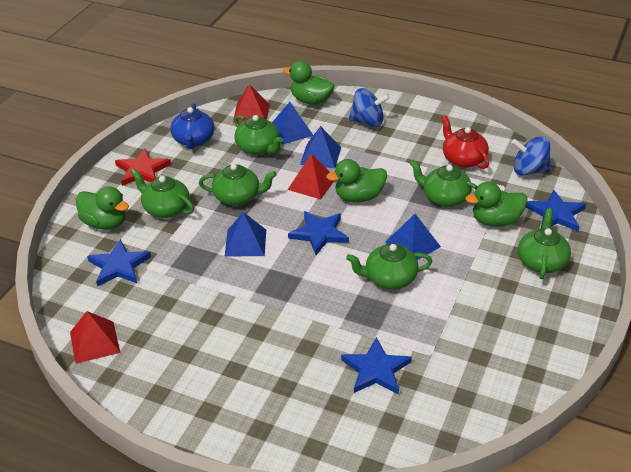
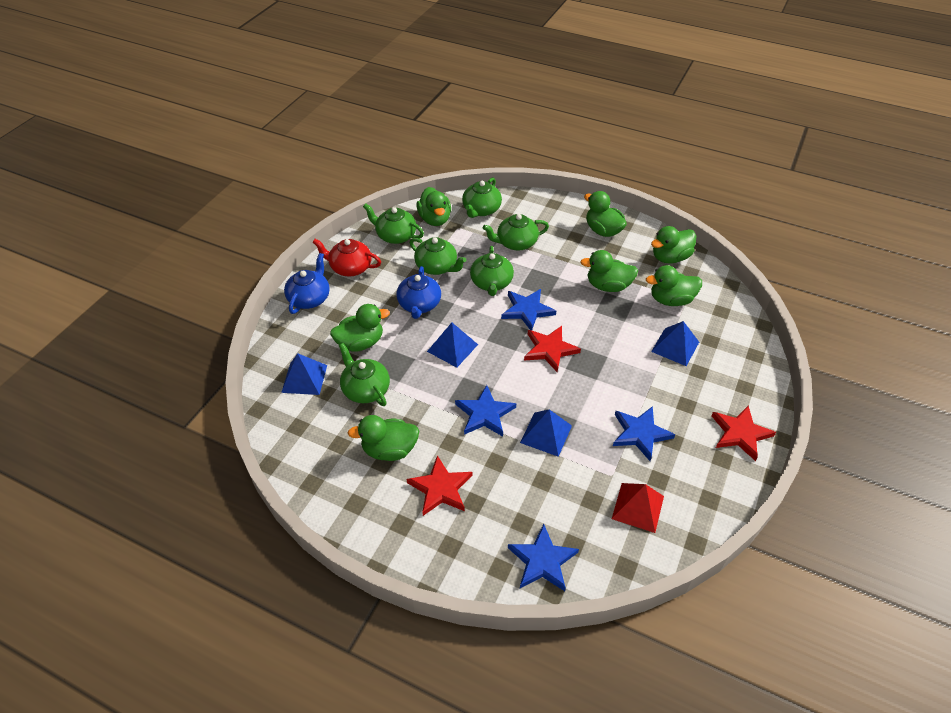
blue spinning top: [349,88,390,127] [511,136,551,176] = 2 -> none = 0
blue teapot: [170,103,215,149] = 1 -> [284,253,330,314] [396,266,441,319] = 2
green duck: [76,186,129,230] [283,61,335,105] [326,159,387,202] [465,182,528,227] = 4 -> [330,304,390,352] [348,415,419,461] [416,187,451,226] [580,250,638,292] [584,191,627,237] [646,265,702,306] [651,226,696,264] = 7
red pyramid: [70,311,120,364] [233,84,270,123] [287,154,334,199] = 3 -> [612,483,664,533] = 1
red star: [115,148,171,186] = 1 -> [407,455,473,516] [524,326,581,372] [711,405,776,461] = 3

